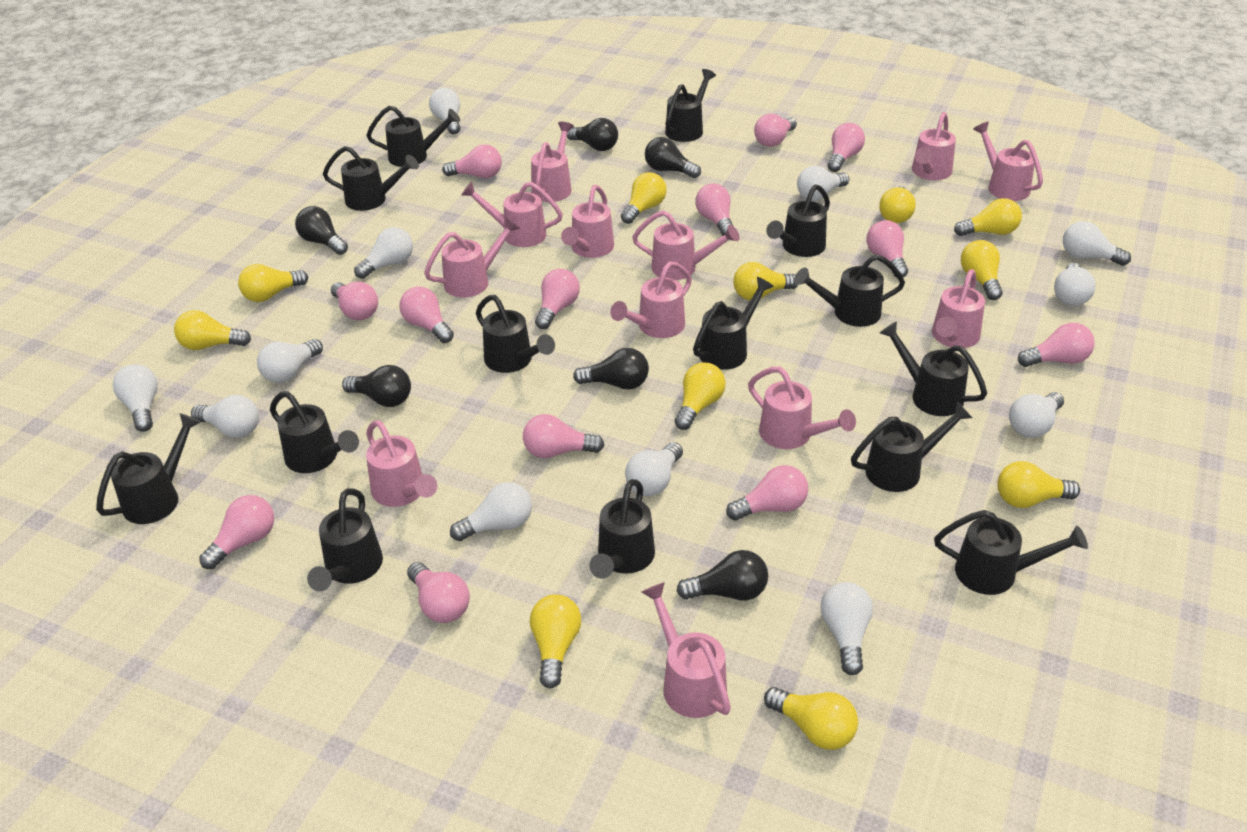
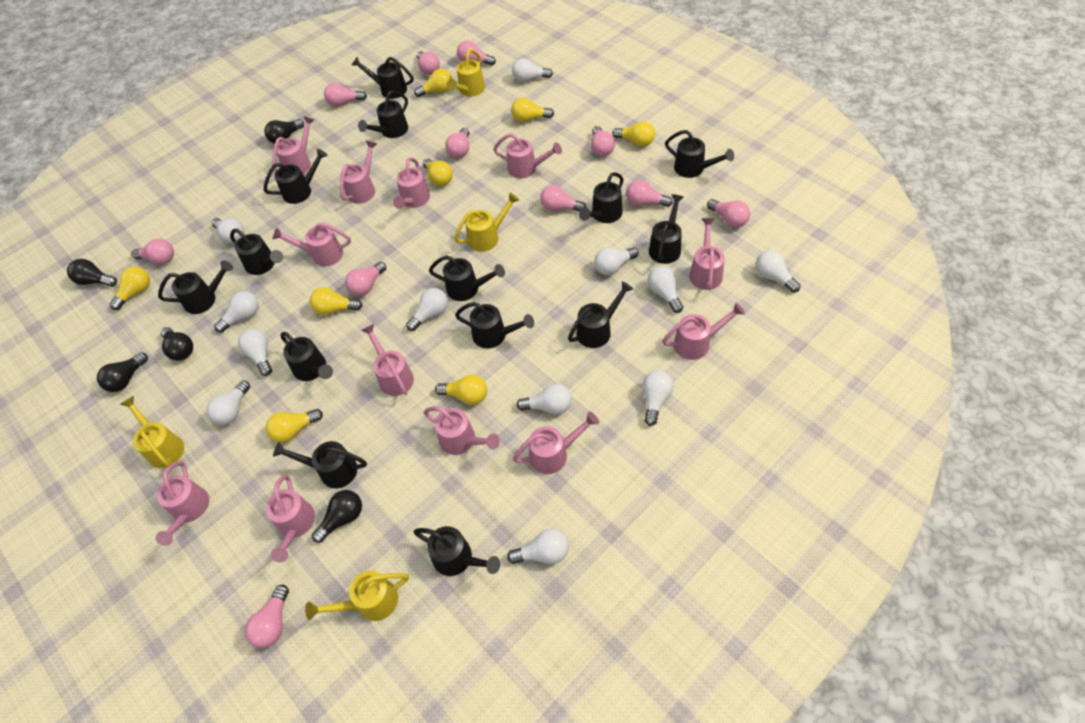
black light bulb: [295,206,348,255] [342,365,411,407] [567,118,618,151] [573,348,649,390] [645,137,701,178] [676,550,768,600] = 6 -> [67,259,117,287] [97,352,148,392] [160,327,193,361] [264,119,304,144] [312,490,362,543] = 5
pink light bulb: [199,495,274,569] [331,282,378,320] [400,287,454,343] [407,562,470,623] [442,144,502,178] [523,414,604,458] [535,269,580,329] [695,183,733,236] [726,465,808,521] [754,114,797,147] [828,123,865,172] [867,220,908,278] [1018,323,1095,367] = 13 -> [131,239,174,265] [245,585,289,648] [324,83,367,106] [345,262,386,296] [417,51,440,75] [445,128,470,158] [457,41,496,66] [540,185,587,212] [591,126,615,156] [626,180,673,207] [707,199,750,228] = 11
yellow light bulb: [174,310,251,350] [238,264,308,302] [530,594,581,688] [621,172,667,224] [675,362,726,430] [733,262,798,300] [764,687,858,750] [879,186,916,223] [954,198,1022,236] [961,240,1003,300] [997,461,1080,508] = 11 -> [110,267,150,310] [266,409,323,443] [310,287,363,315] [414,69,452,97] [423,158,453,186] [435,375,487,405] [511,98,554,122] [612,121,655,147] = 8
yellow watering can: none = 0 -> [120,396,184,468] [305,570,409,621] [447,49,485,96] [454,192,520,252] = 4

